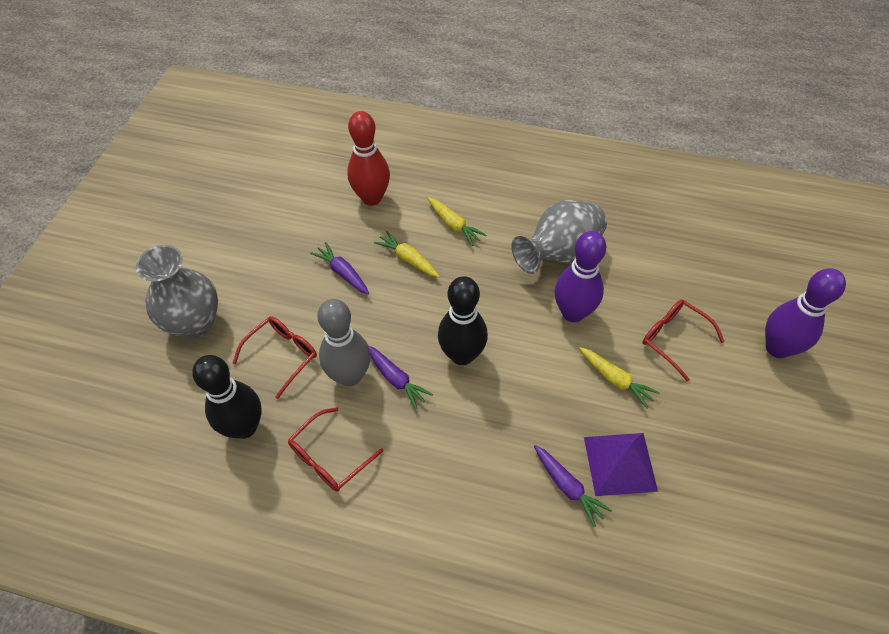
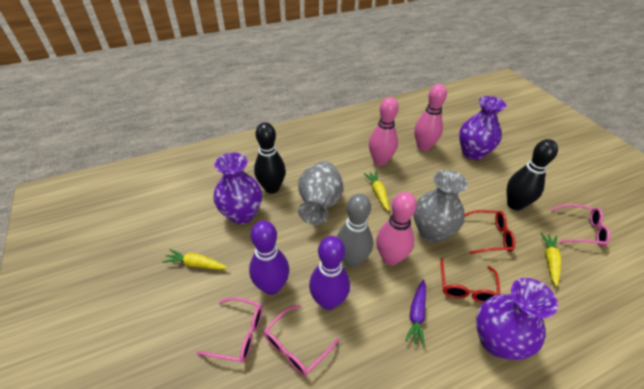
pink bowling pin: none = 0 -> [369,97,399,166] [376,192,417,266] [414,84,447,151] = 3
pink glasses: none = 0 -> [196,297,263,363] [264,305,339,376] [551,204,610,247] = 3
purple carrot: [310,242,369,295] [368,346,433,410] [534,445,612,527] = 3 -> [405,279,426,347] = 1
purple pyramid: [584,433,658,496] = 1 -> none = 0
purple vase: none = 0 -> [213,152,262,224] [459,96,506,160] [476,278,558,360] = 3
red bowling pin: [347,111,390,206] = 1 -> none = 0
red glasses: [233,316,317,399] [288,407,384,492] [643,299,725,382] = 3 -> [440,258,500,303] [464,210,516,254] = 2

